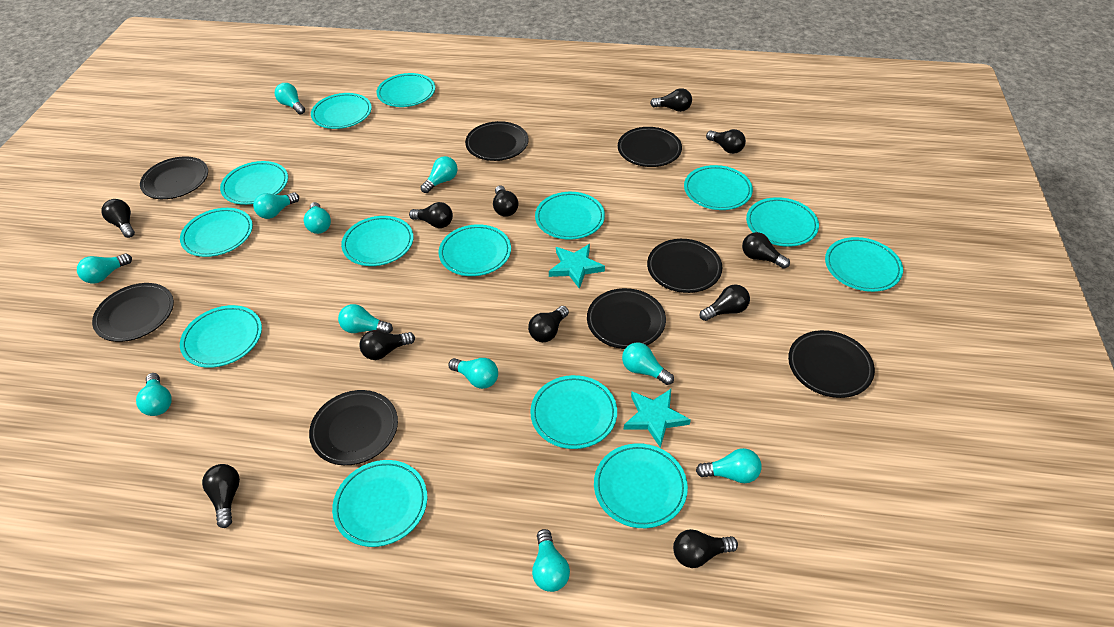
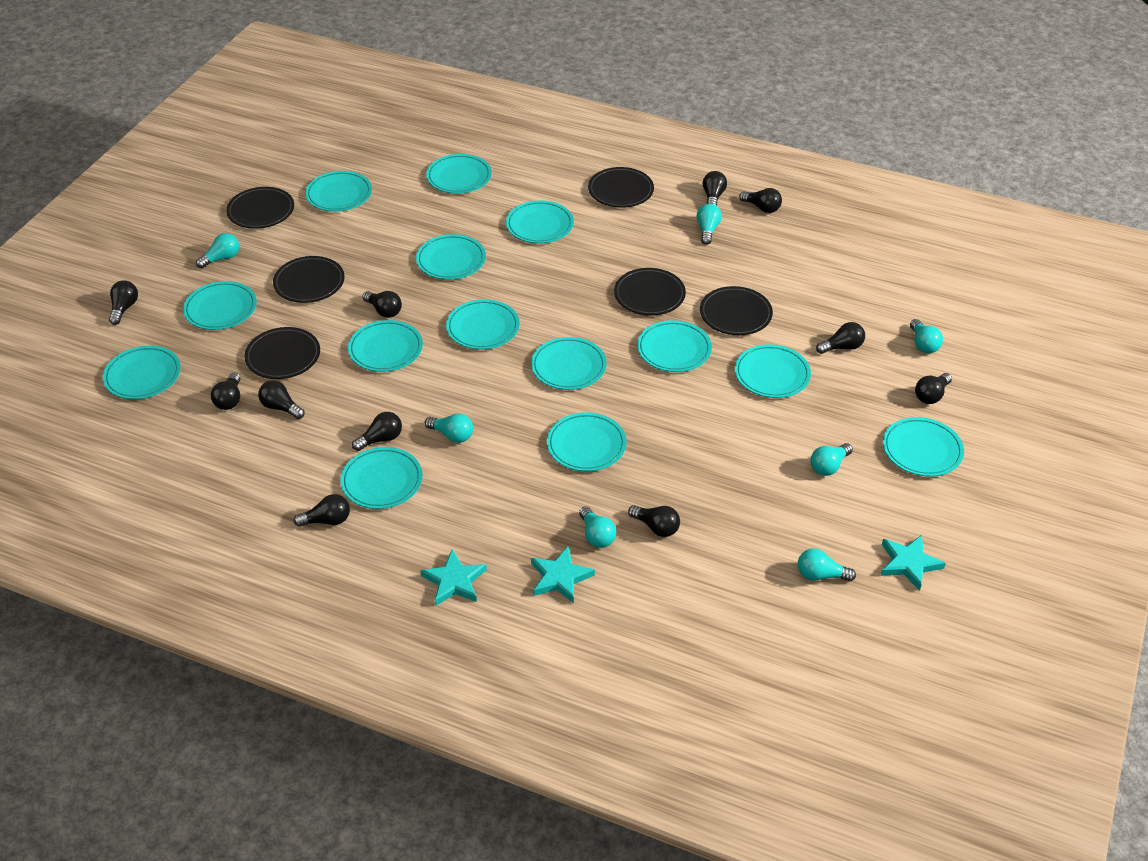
black plate: [92,283,174,342] [140,156,208,199] [309,390,398,465] [465,121,529,161] [587,288,666,349] [618,127,682,167] [647,239,722,293] [788,330,875,398] = 8 -> [226,187,294,229] [244,327,320,379] [273,256,344,303] [588,167,654,208] [614,268,686,315] [700,286,773,335] = 6
turquoise light bulb: [77,254,132,283] [136,373,172,416] [253,192,299,219] [275,83,305,115] [304,202,331,234] [338,304,393,333] [421,156,458,193] [449,358,498,389] [532,529,570,592] [622,343,674,385] [696,448,761,483] = 11 -> [196,233,239,268] [425,414,473,443] [579,506,616,548] [696,204,722,245] [798,548,856,581] [811,443,853,476] [910,319,943,353] = 7
turquoise star: [549,244,605,289] [624,389,691,448] = 2 -> [420,549,487,606] [531,546,595,603] [881,535,946,591] = 3

